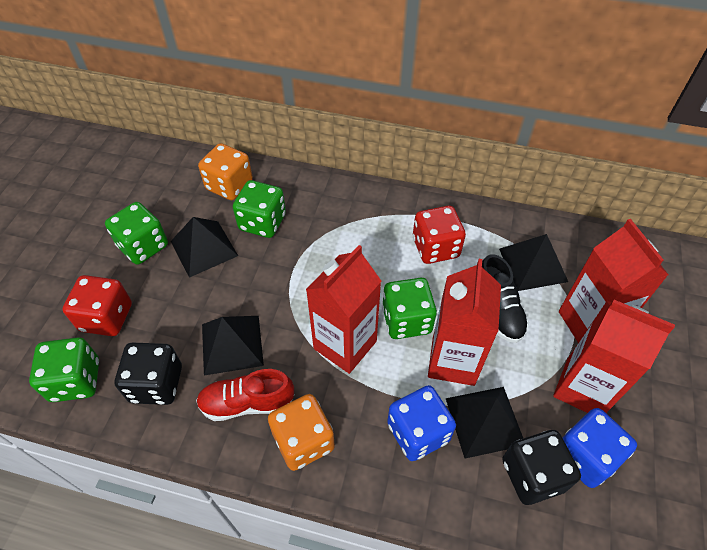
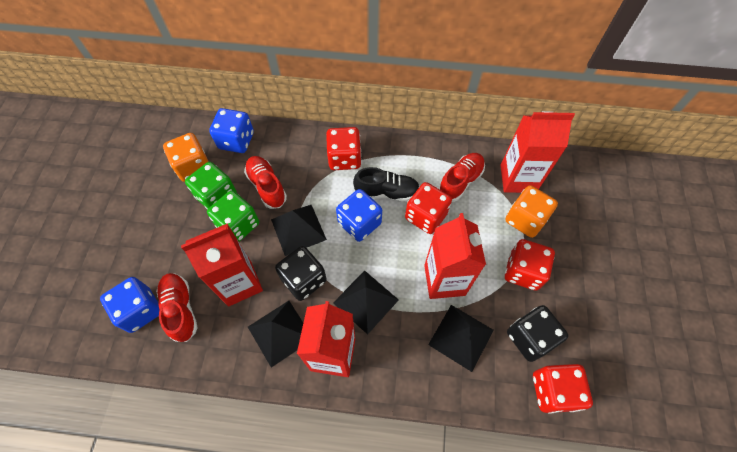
blue dice: [387,385,456,461] [563,408,637,488] = 2 -> [100,277,159,333] [209,108,254,153] [336,189,382,242] = 3
green dice: [29,337,99,402] [105,202,168,265] [233,180,286,238] [382,278,437,339] = 4 -> [185,162,237,210] [207,190,259,242] = 2
red dice: [62,275,132,336] [413,206,466,264] = 2 -> [326,127,361,170] [405,182,452,234] [505,239,555,290] [533,364,593,413] = 4
red shoe: [196,369,294,421] = 1 -> [156,273,198,342] [244,156,287,209] [438,153,485,202] = 3

